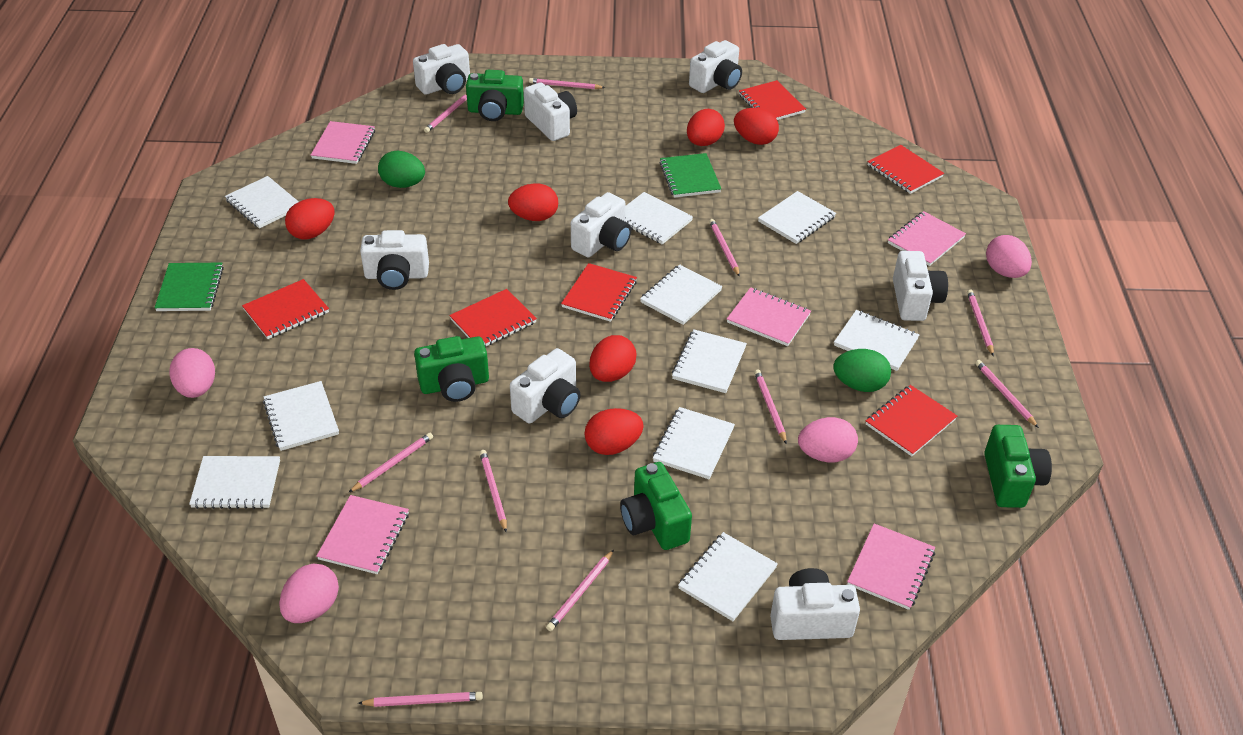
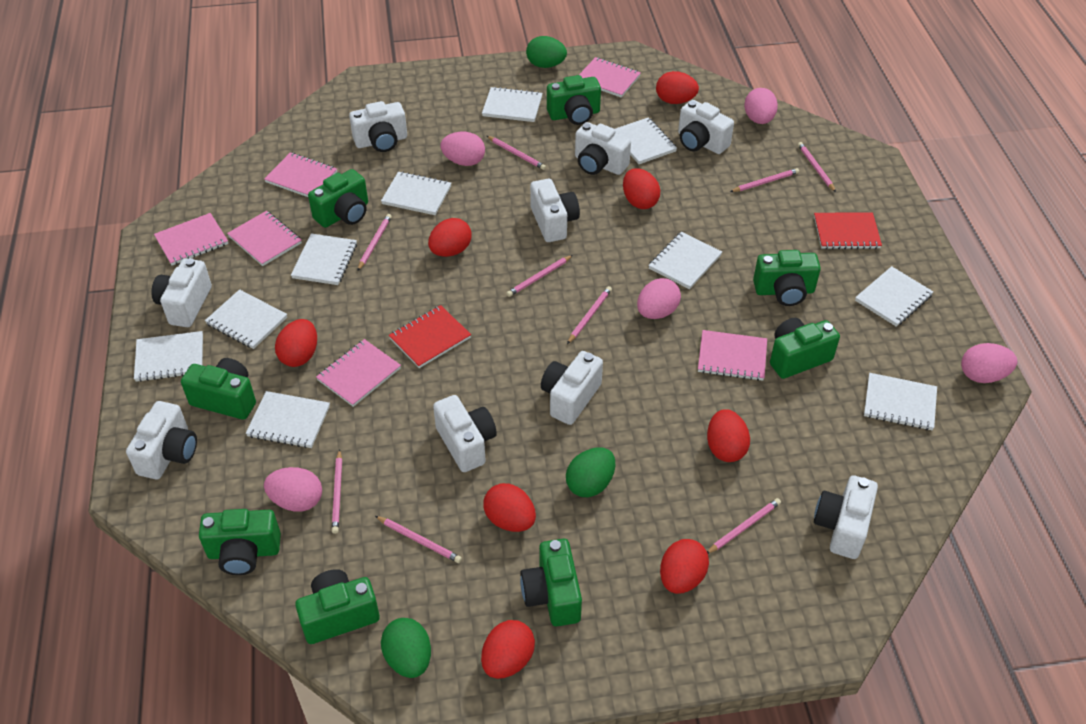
green camera: [414,336,489,402] [466,70,524,121] [620,462,692,550] [984,425,1052,508] = 4 -> [181,358,256,420] [199,509,281,575] [295,569,380,644] [308,169,368,228] [520,539,582,626] [547,75,601,125] [753,250,821,306] [770,318,840,379] = 8
green egg: [378,151,425,188] [833,349,891,392] = 2 -> [381,618,431,678] [526,36,567,68] [566,447,615,497] = 3
green notebook: [154,263,224,311] [660,153,721,198] = 2 -> none = 0
pink egg: [169,348,215,398] [279,564,339,623] [798,417,858,463] [986,235,1032,278] = 4 -> [264,467,322,512] [440,132,485,166] [637,278,681,319] [744,88,778,124] [961,343,1017,383] = 5
pink notebook: [311,121,375,164] [317,495,409,574] [727,287,811,346] [847,523,935,610] [888,211,966,266] = 5 -> [154,213,228,265] [227,211,302,266] [264,152,337,197] [316,339,401,407] [579,57,641,97] [698,330,767,381] = 6
pink pencil: [348,433,433,493] [358,692,483,707] [424,94,467,133] [479,450,507,532] [529,78,605,89] [546,550,614,631] [709,219,740,277] [754,369,787,444] [967,290,994,356] [975,360,1039,428] = 10 -> [332,449,342,534] [358,214,392,270] [375,516,462,563] [487,136,546,170] [507,255,573,297] [567,286,612,344] [707,498,781,554] [730,168,799,192] [798,142,836,192] = 9
red egg: [285,198,334,239] [508,183,558,221] [584,408,644,455] [589,335,637,382] [687,109,725,146] [734,108,779,145] = 6 -> [275,319,317,367] [428,218,472,257] [481,620,535,679] [483,483,536,532] [623,168,660,209] [656,71,699,104] [660,539,709,594] [707,409,750,462] = 8
red notebook: [242,279,329,339] [449,289,537,348] [561,263,637,322] [739,80,806,120] [866,385,957,456] [868,145,944,194] = 6 -> [389,305,471,368] [814,212,882,249] = 2
white camera: [360,230,429,290] [413,44,470,95] [510,348,581,423] [524,82,577,141] [571,192,631,257] [689,40,742,93] [770,568,860,640] [893,251,948,321] = 8 -> [126,401,197,479] [151,258,212,327] [349,101,407,152] [433,395,497,472] [530,179,580,242] [541,351,603,425] [575,122,631,175] [678,100,734,154] [814,475,878,559] = 9

